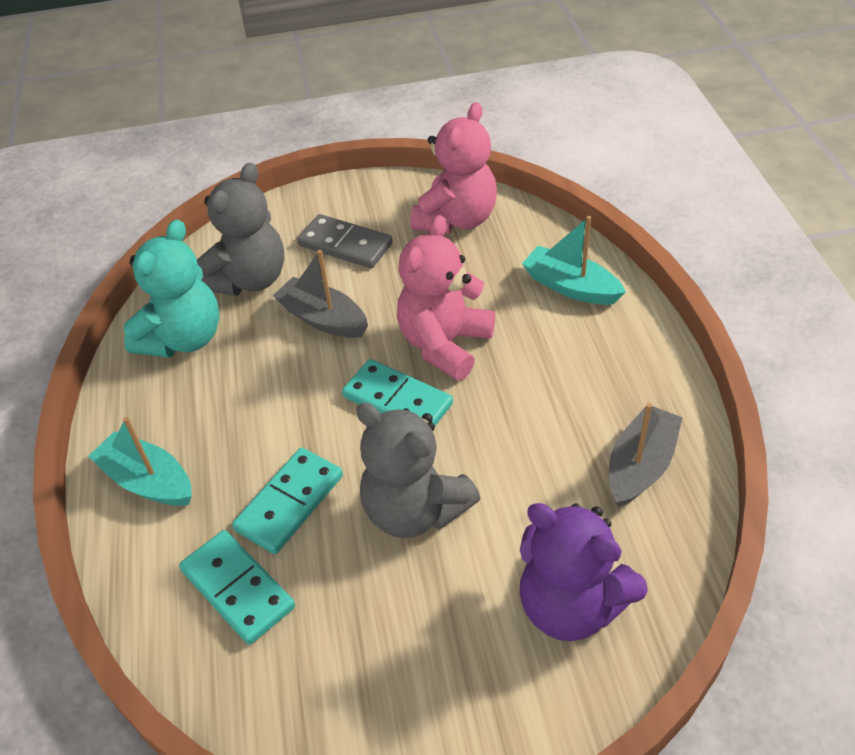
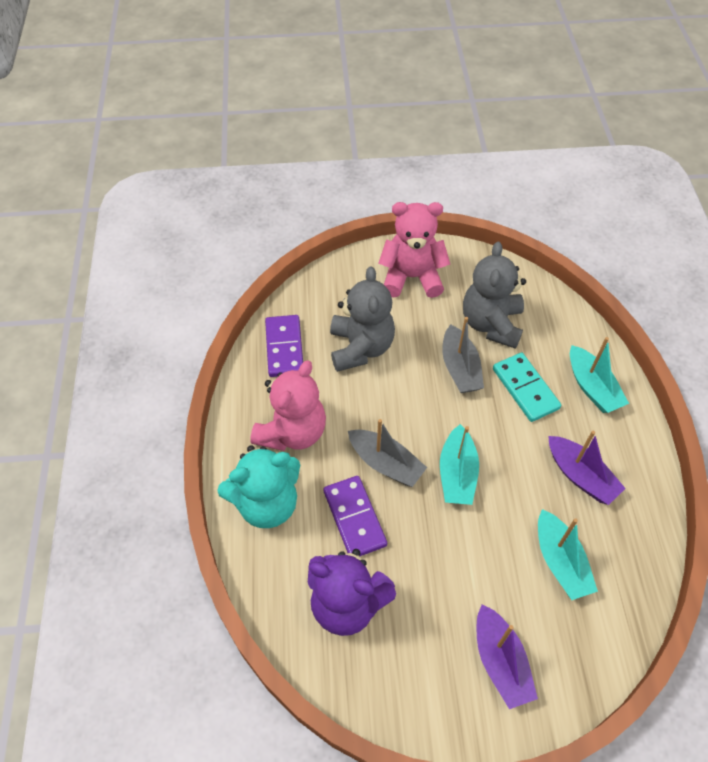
grey domino: [297,214,393,268] = 1 -> none = 0
purple boat: none = 0 -> [477,604,538,709] [548,431,626,505] = 2
purple domino: none = 0 -> [265,315,303,377] [324,476,387,556] = 2
turquoise boat: [88,417,192,506] [522,216,626,305] = 2 -> [440,424,479,505] [538,509,598,600] [570,337,629,413] = 3
turquoise domino: [179,530,295,645] [232,448,343,554] [342,359,453,426] = 3 -> [493,353,561,422] = 1

